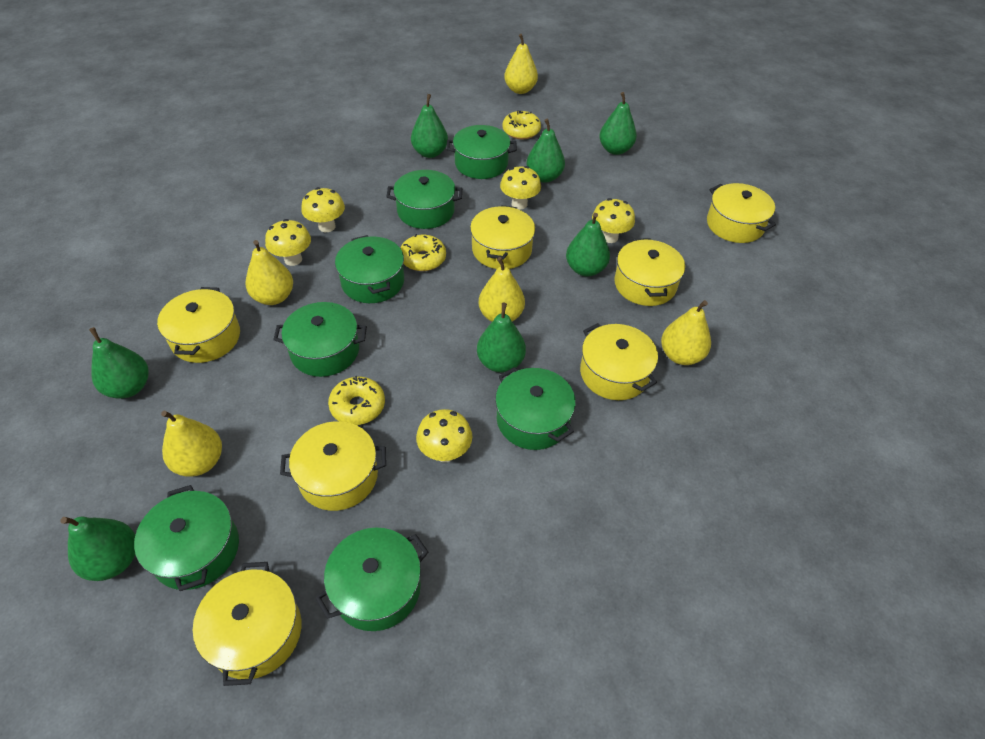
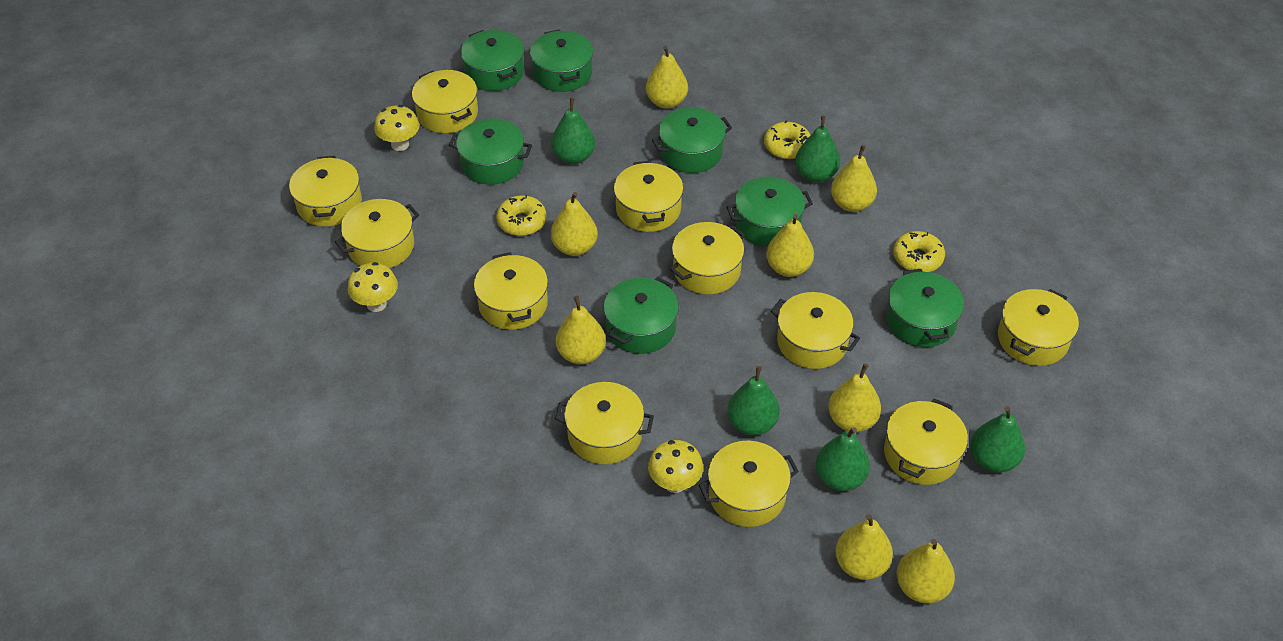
green pear: [61,517,135,581] [89,327,149,399] [411,94,448,158] [477,303,526,373] [527,119,565,183] [566,213,610,276] [599,92,637,155] = 7 -> [551,98,595,164] [727,366,780,436] [795,116,840,183] [815,427,870,491] [970,406,1025,472] = 5
yellow mushroom: [265,219,311,266] [301,187,345,232] [416,409,472,462] [500,166,541,209] [592,198,635,243] = 5 -> [348,262,398,312] [374,105,419,151] [648,440,703,493] = 3
yellow pear: [161,410,222,477] [245,240,293,305] [479,257,525,322] [504,34,538,94] [661,300,711,365] = 5 -> [551,192,598,256] [556,296,606,364] [646,46,688,109] [766,214,814,277] [828,363,881,432] [831,145,877,212] [836,514,893,580] [896,539,955,604] = 8
yellow pot: [157,287,240,363] [193,562,301,686] [280,421,386,511] [470,205,535,269] [580,323,658,400] [614,238,685,306] [707,183,776,243] = 7 -> [289,156,362,226] [335,199,419,268] [412,70,478,133] [474,252,548,330] [555,382,654,464] [614,161,683,232] [670,222,745,295] [699,441,799,527] [771,292,860,369] [884,398,968,485] [998,289,1079,366] = 11

